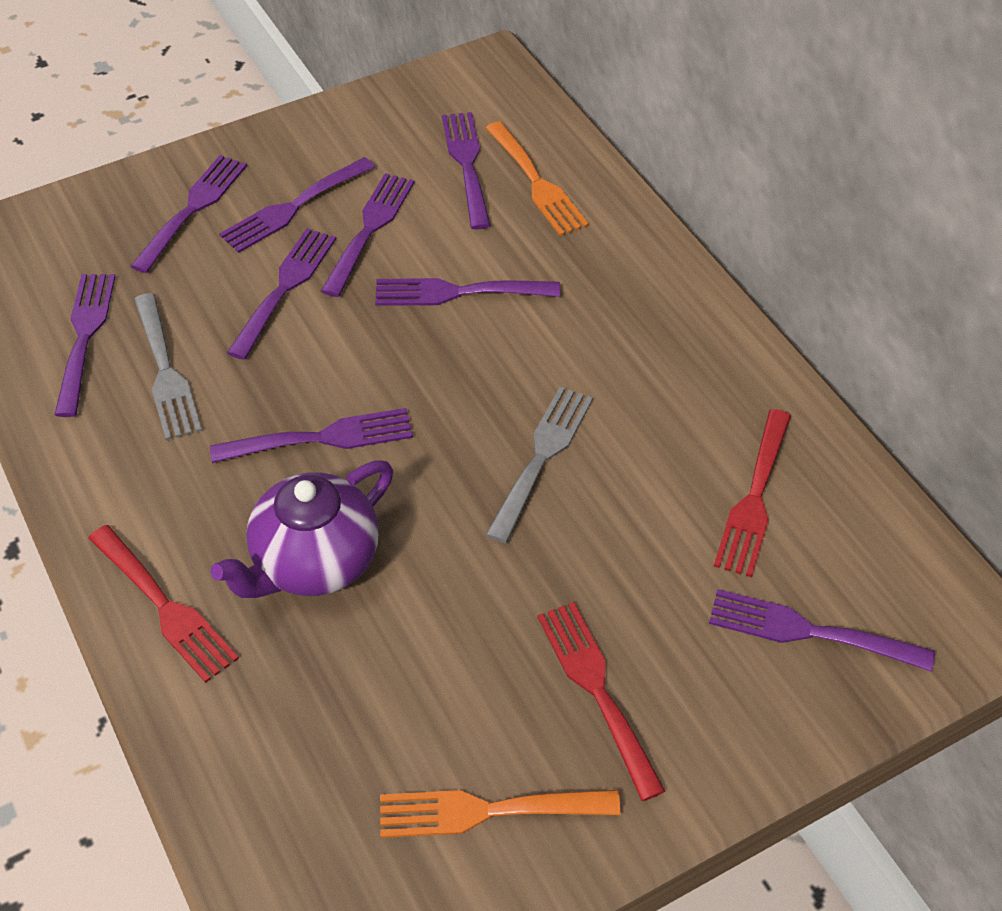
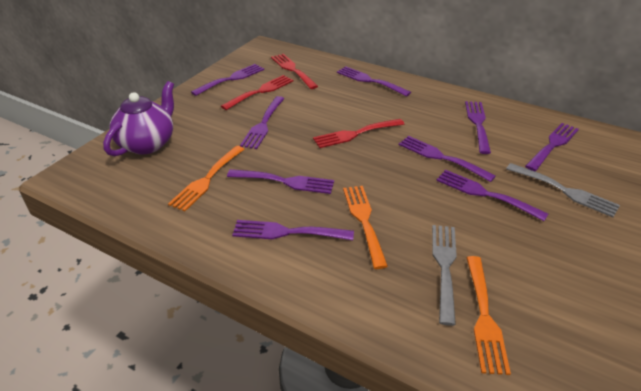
orange fork: [380,790,621,838] [486,121,589,236] = 2 -> [168,146,245,211] [343,186,388,269] [466,256,511,375] = 3

